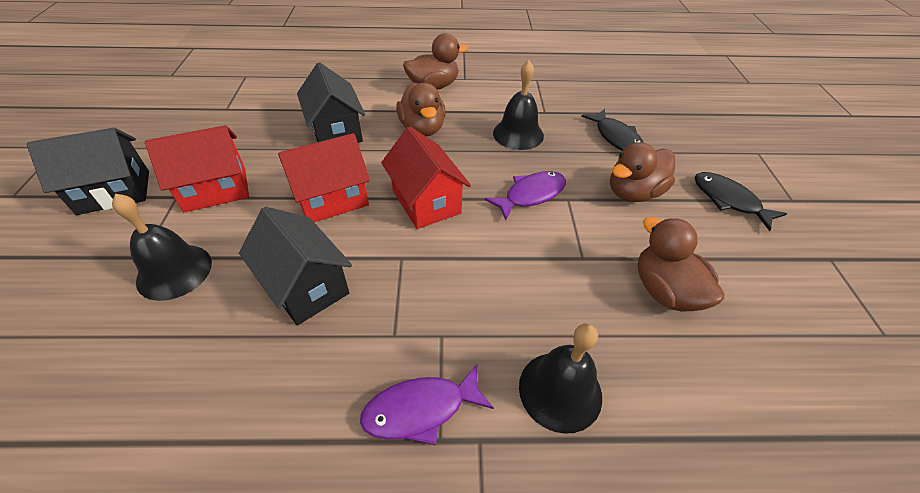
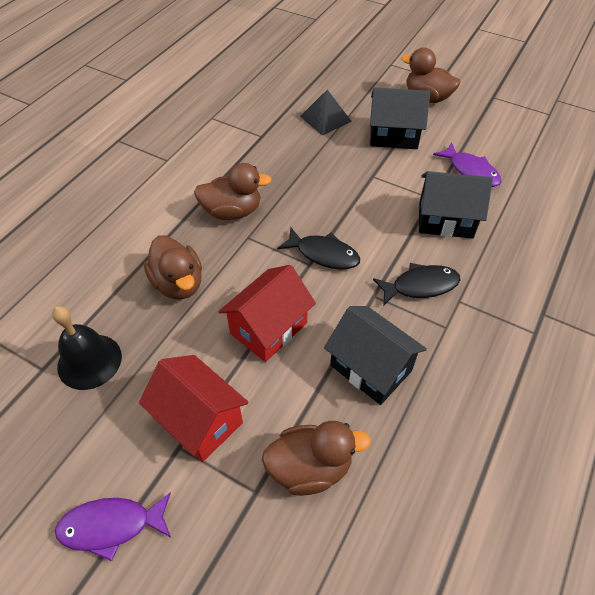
black bell: [112,194,212,301] [493,60,544,150] [519,324,602,434] = 3 -> [52,306,122,390] = 1
black pyramid: none = 0 -> [300,90,352,136] = 1
red house: [145,125,249,213] [278,133,370,222] [381,127,471,229] = 3 -> [139,355,249,462] [218,265,316,362] = 2

